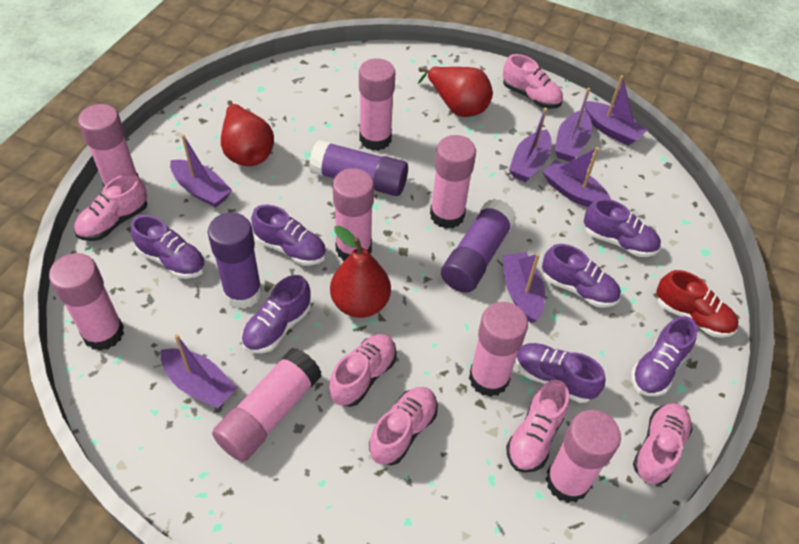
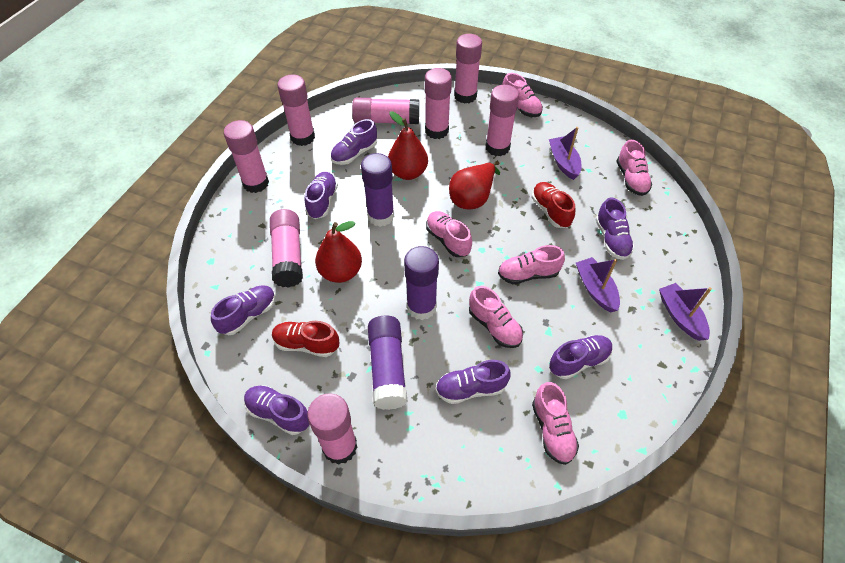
purple boat: [161,334,237,408] [170,134,232,208] [503,252,545,323] [509,108,551,182] [543,147,611,207] [555,88,592,162] [585,75,647,146] = 7 -> [549,127,581,180] [576,257,620,312] [659,283,712,341] = 3
red shoe: [656,270,739,338] = 1 -> [272,321,339,357] [531,182,575,228] = 2

